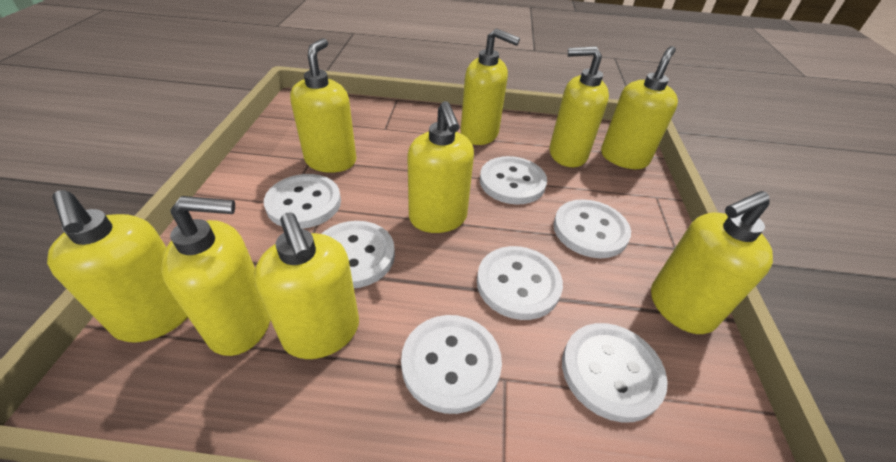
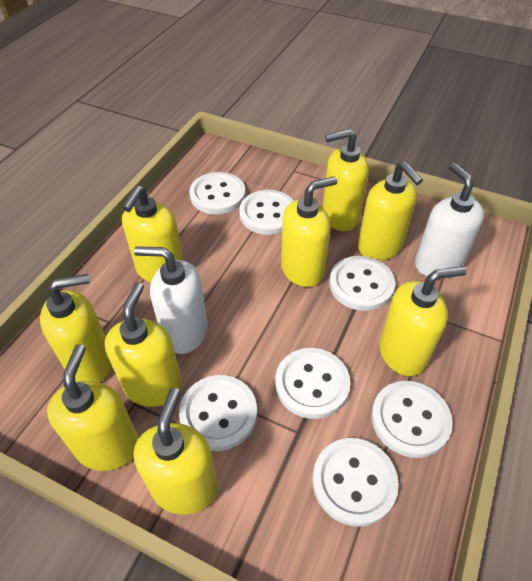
white soap dispenser: none = 0 -> [134,246,208,354] [415,163,484,279] = 2

